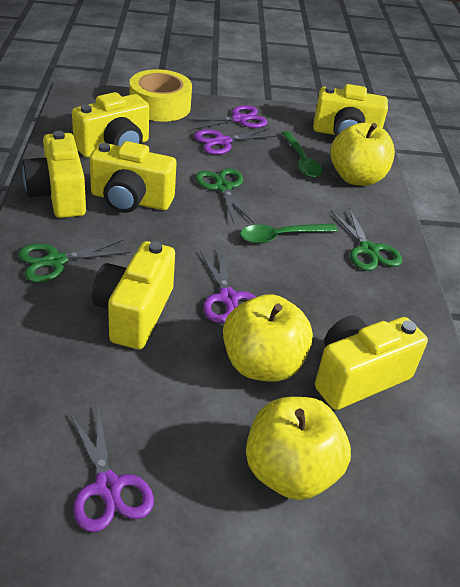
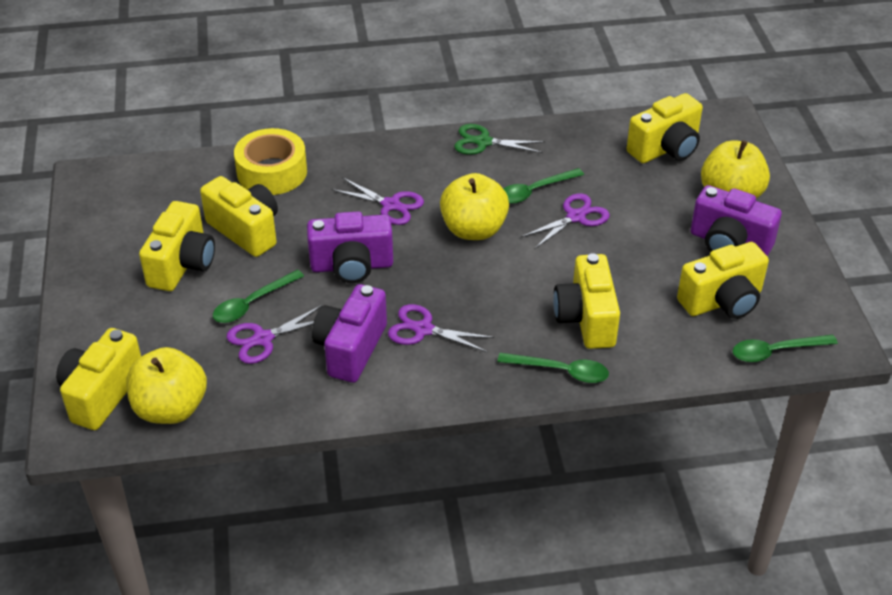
green scissors: [18,240,131,283] [195,168,254,223] [331,208,402,271] = 3 -> [454,124,545,155] = 1
green spoon: [240,223,338,244] [282,131,322,178] = 2 -> [213,269,304,323] [497,353,609,383] [503,168,584,204] [733,335,838,362] = 4
purple camera: none = 0 -> [307,211,393,283] [312,284,387,383] [691,185,782,256] = 3

